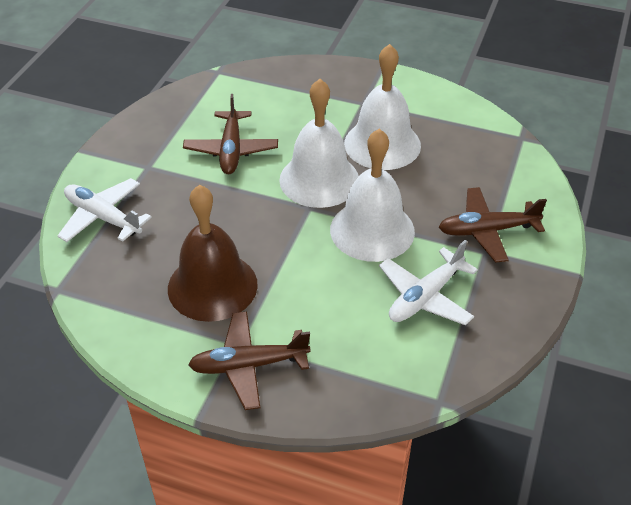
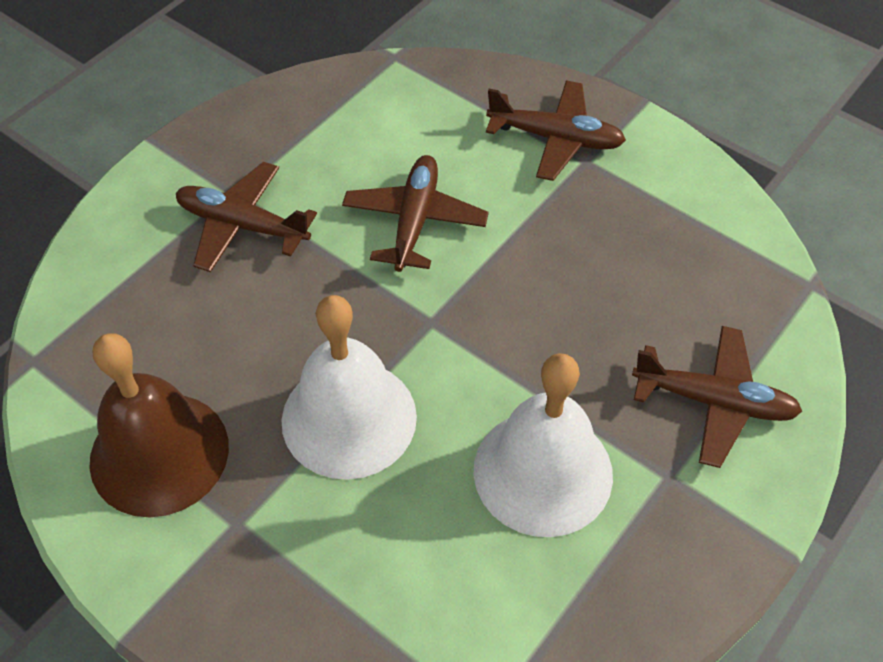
brown plane: [183,94,278,174] [188,312,311,410] [439,187,547,263] = 3 -> [176,162,317,272] [342,155,489,272] [486,80,626,181] [632,326,802,468] = 4
white bell: [279,79,359,208] [330,129,415,262] [344,44,421,170] = 3 -> [282,295,417,480] [474,353,613,537] = 2
white plane: [57,178,152,242] [379,240,478,325] = 2 -> none = 0

